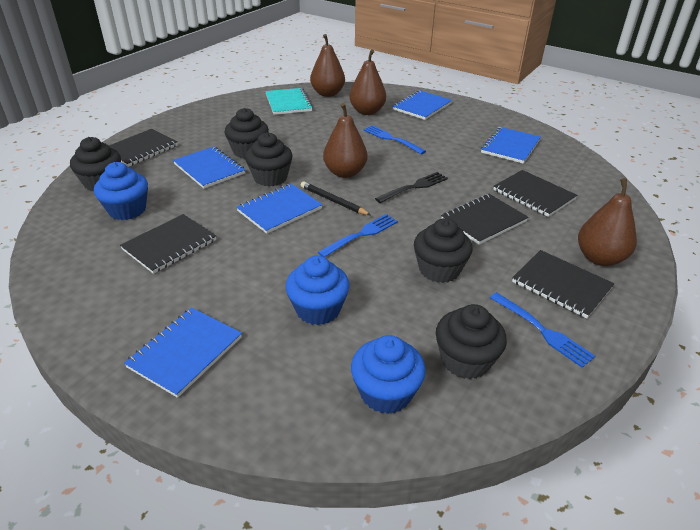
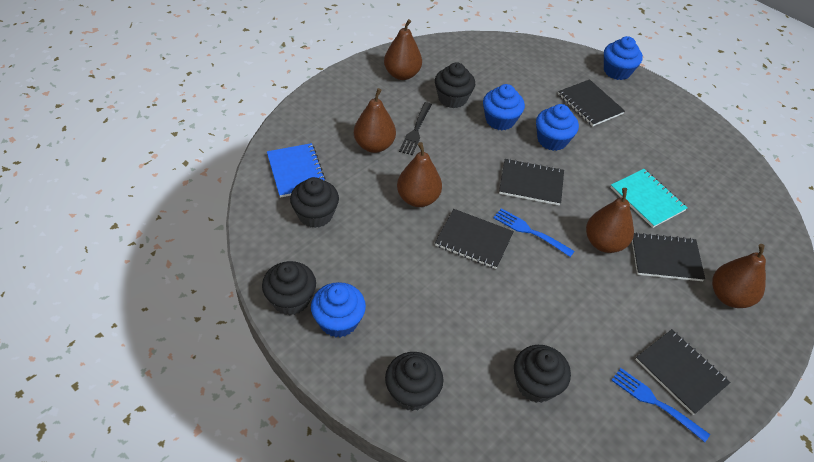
black pencil: [301,181,371,215] = 1 -> none = 0
blue cupcake: [94,162,148,220] [285,256,349,325] [351,335,426,414] = 3 -> [311,282,366,338] [483,84,525,130] [536,104,579,151] [604,36,643,80] = 4
blue fork: [318,214,398,257] [363,125,426,154] [490,292,595,368] = 3 -> [493,208,574,257] [611,368,710,442] = 2
blue notebook: [124,307,242,398] [173,147,245,189] [236,184,323,234] [392,90,452,120] [481,127,541,164] = 5 -> [267,143,326,198] = 1
brown pear: [310,34,345,97] [323,103,367,178] [349,49,386,115] [578,178,637,266] = 4 -> [354,88,396,153] [384,19,422,80] [397,142,442,207] [586,188,634,253] [712,244,766,308] = 5

